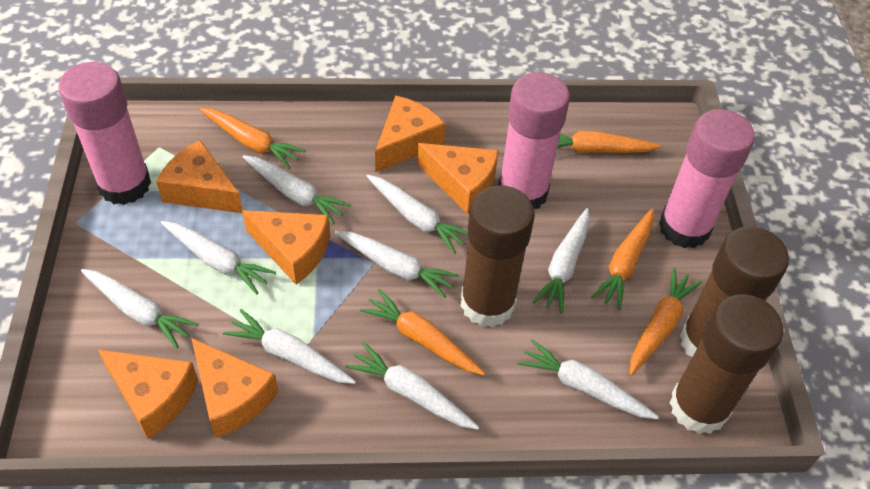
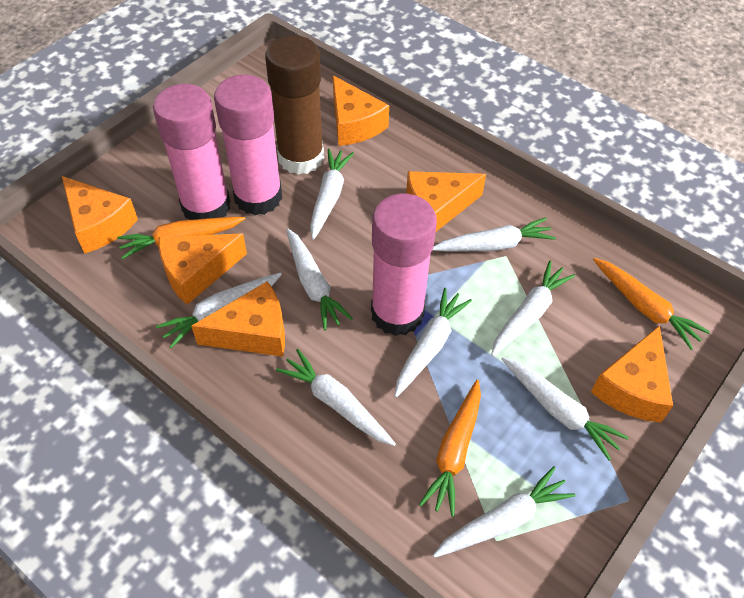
brown glue stick: [460,185,535,327] [669,294,783,434] [680,226,789,357] = 3 -> [265,35,324,175] = 1
orange carrot: [200,108,306,169] [360,289,485,375] [557,131,661,153] [591,209,654,310] [630,268,702,376] = 5 -> [117,217,245,259] [419,380,481,517] [593,258,710,350] = 3

